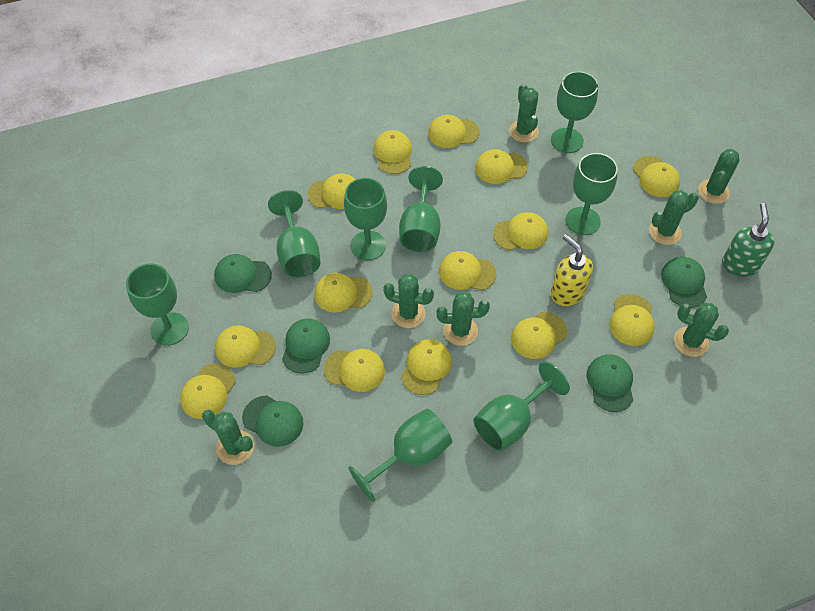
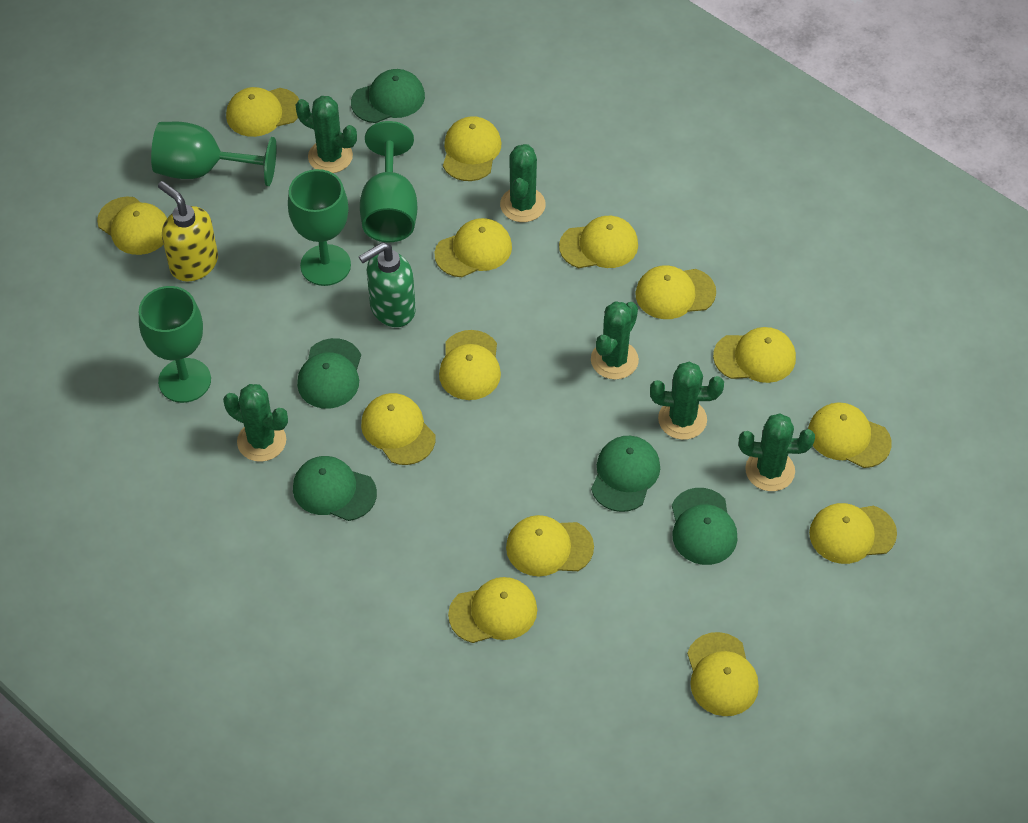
green cactus: [202,409,254,465] [383,274,434,328] [437,291,490,346] [509,84,539,142] [649,190,698,245] [674,303,729,357] [698,149,740,204] = 7 -> [223,384,288,462] [295,96,357,173] [500,144,546,222] [591,301,639,380] [650,362,724,440] [739,413,815,491] = 6
green goblet: [126,263,189,346] [268,190,321,278] [344,178,387,260] [348,409,452,502] [399,166,443,252] [473,362,570,451] [551,71,598,153] [566,153,618,235] = 8 -> [139,286,211,403] [151,122,277,186] [288,169,351,286] [360,121,417,242] = 4

